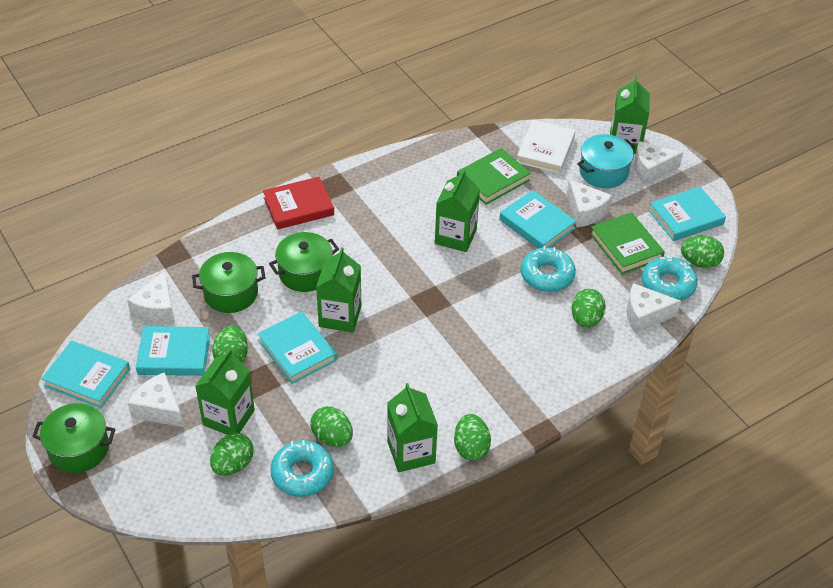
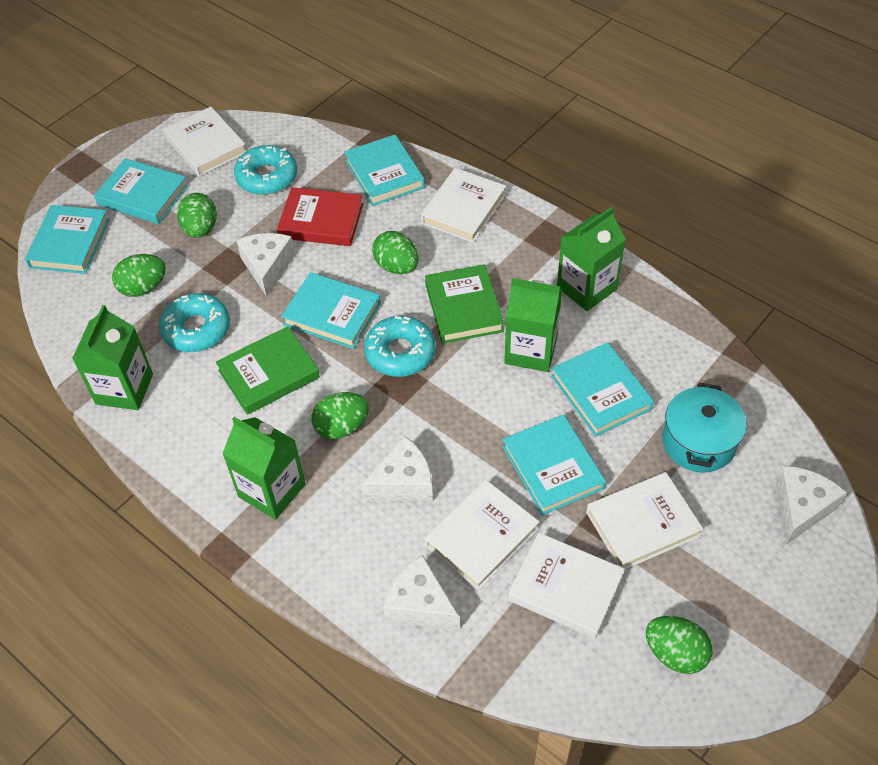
green carton: [195,349,255,435] [316,247,361,332] [387,383,438,472] [435,169,480,252] [610,76,650,154] = 5 -> [72,305,153,410] [222,417,305,520] [504,278,562,372] [557,207,626,311] = 4
green egg: [210,433,254,476] [212,326,248,363] [310,406,353,447] [454,414,491,461] [571,289,606,328] [681,236,724,268] = 6 -> [112,254,166,297] [177,193,217,238] [311,392,369,439] [372,231,419,274] [646,616,713,674] = 5
green pot: [32,403,115,473] [192,252,265,313] [269,232,339,292] = 3 -> none = 0
turquoise book: [41,341,130,408] [136,326,210,376] [257,311,337,384] [499,190,576,248] [648,186,726,241] = 5 -> [25,205,110,274] [94,158,188,224] [281,272,381,349] [344,135,425,206] [503,414,606,515] [551,342,654,437] = 6
white book: [517,120,575,174] = 1 -> [163,107,246,176] [421,168,506,243] [425,480,539,590] [508,533,625,639] [586,472,703,569] = 5
white cheese: [127,271,175,324] [128,372,184,427] [567,179,612,227] [627,283,681,333] [634,141,683,185] = 5 -> [236,233,295,297] [361,436,433,501] [383,555,460,630] [775,466,847,545] = 4

